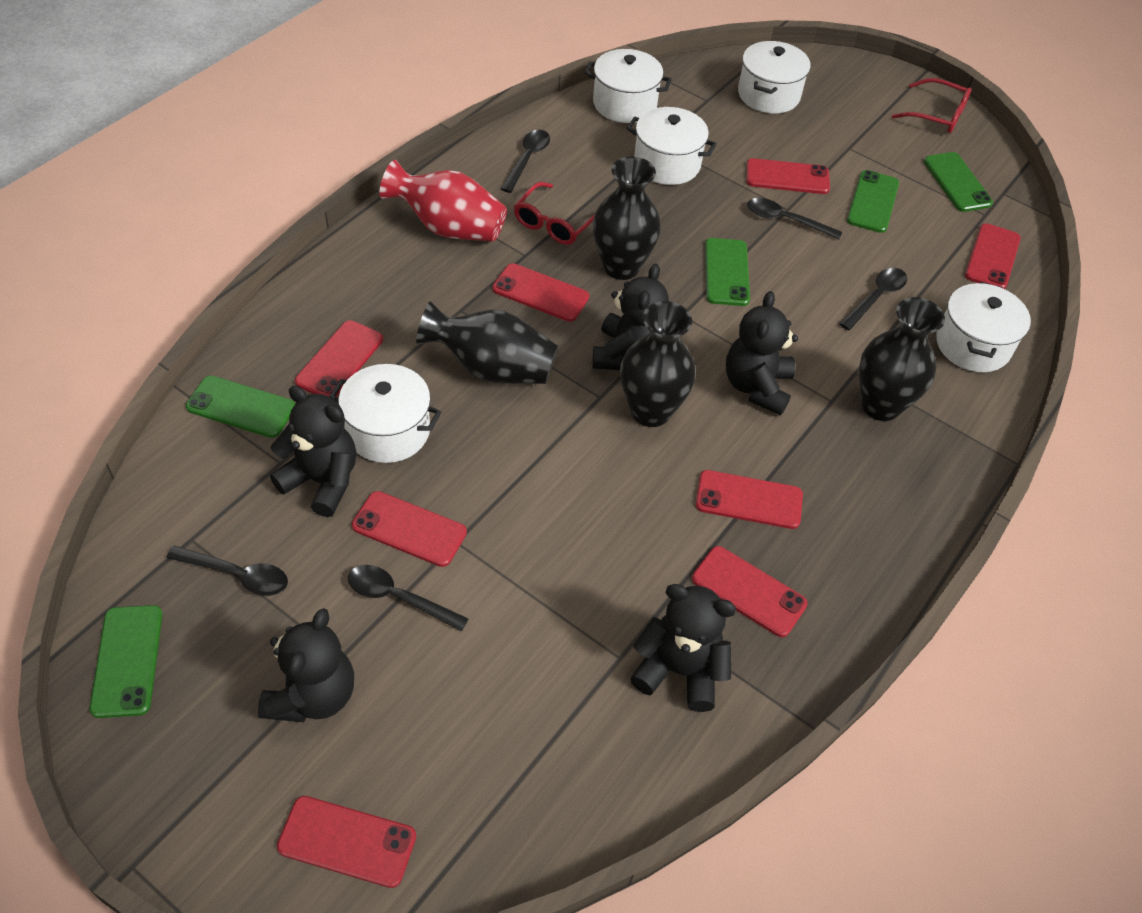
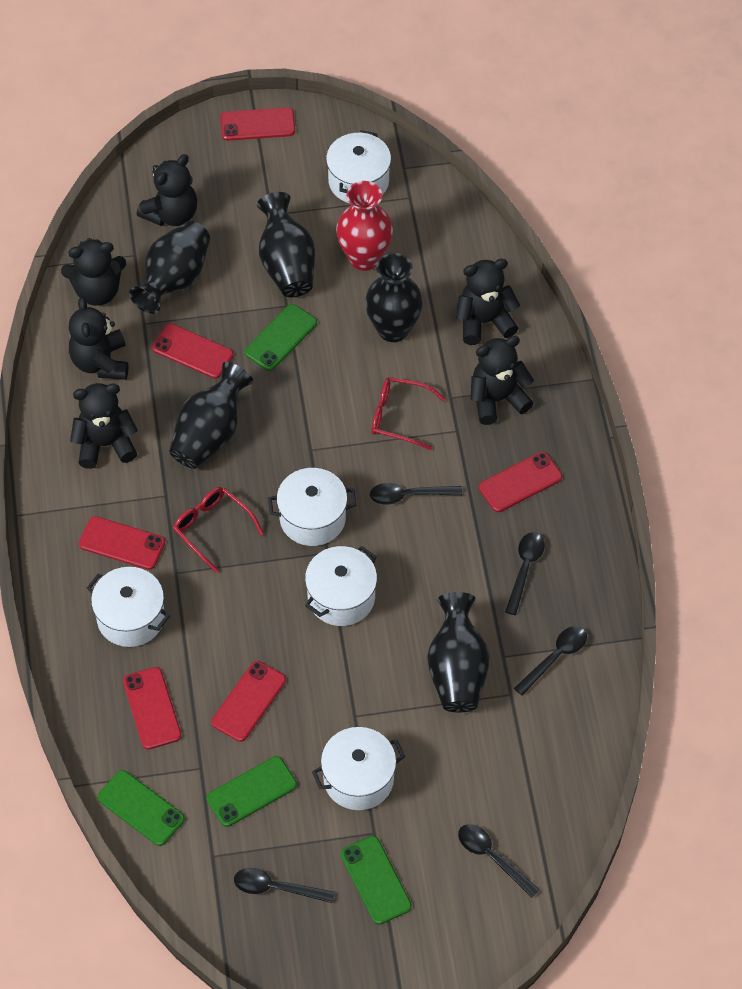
black teddy bear: [258,608,354,722] [270,386,356,517] [592,263,669,370] [630,584,736,712] [726,291,798,415] = 5 -> [61,238,126,306] [69,297,129,380] [70,383,138,469] [137,154,197,226] [456,259,520,345] [470,336,534,425] = 6
black vase: [416,301,558,384] [593,157,661,280] [620,301,696,427] [859,297,945,421] = 4 -> [129,221,210,314] [169,362,254,469] [257,192,315,297] [365,253,423,342] [427,592,490,713] = 5
green phone: [89,605,163,718] [186,375,295,438] [705,238,750,306] [847,170,899,233] [924,152,993,212] = 5 -> [97,770,185,846] [207,756,297,827] [244,304,317,371] [341,836,412,925] = 4
red phone: [277,796,416,888] [295,320,383,397] [352,491,467,567] [492,263,589,322] [692,546,808,637] [696,470,803,529] [746,158,830,194] [965,223,1021,289] = 8 -> [79,516,165,570] [123,667,182,749] [152,323,234,379] [211,661,286,742] [220,107,295,141] [479,452,562,512] = 6

